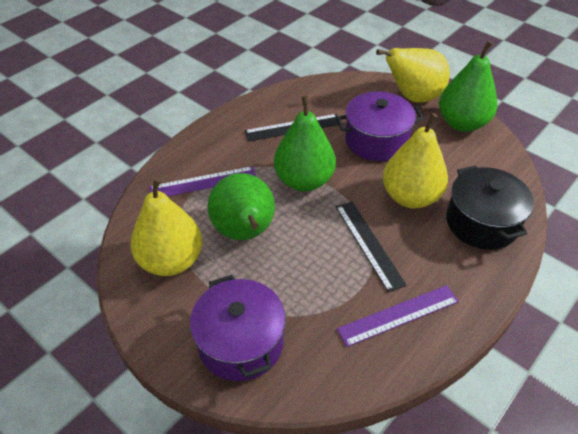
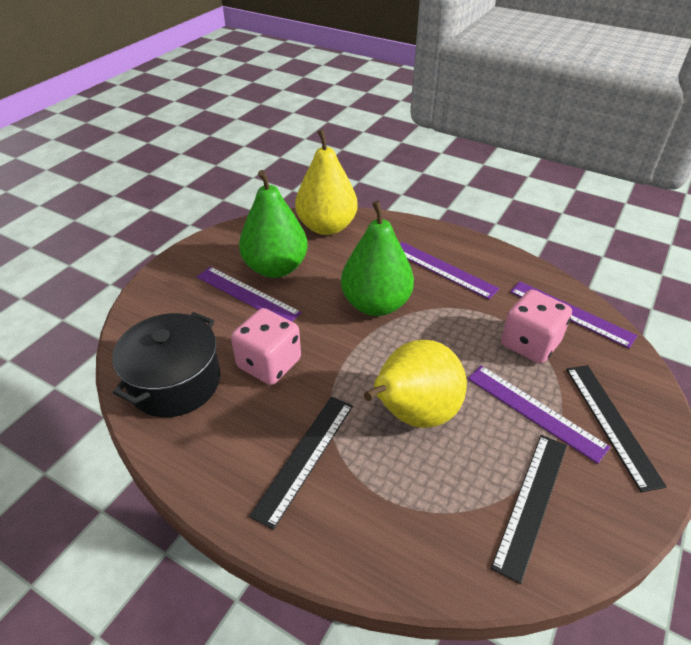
black ruler: [245,114,339,142] [336,201,407,292] = 2 -> [249,397,353,530] [491,435,567,584] [566,365,667,492] = 3
green pear: [208,173,275,240] [274,96,336,192] [439,41,498,132] = 3 -> [239,170,308,278] [341,201,414,316] = 2
pink dice: none = 0 -> [231,308,301,385] [501,289,572,364] = 2
purple pot: [190,275,286,381] [336,91,424,161] = 2 -> none = 0
purple ruler: [149,166,256,197] [337,285,459,347] = 2 -> [197,266,302,321] [400,242,499,299] [467,365,610,464] [510,281,638,349] = 4
yellow pear: [130,177,202,276] [376,48,450,103] [383,113,448,208] = 3 -> [295,129,358,235] [364,340,467,428] = 2

